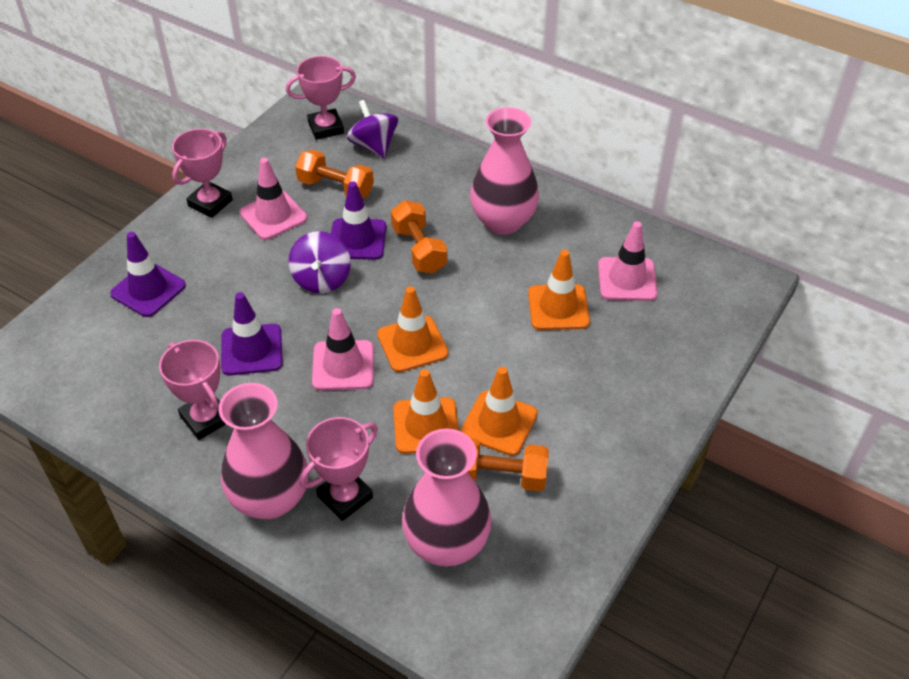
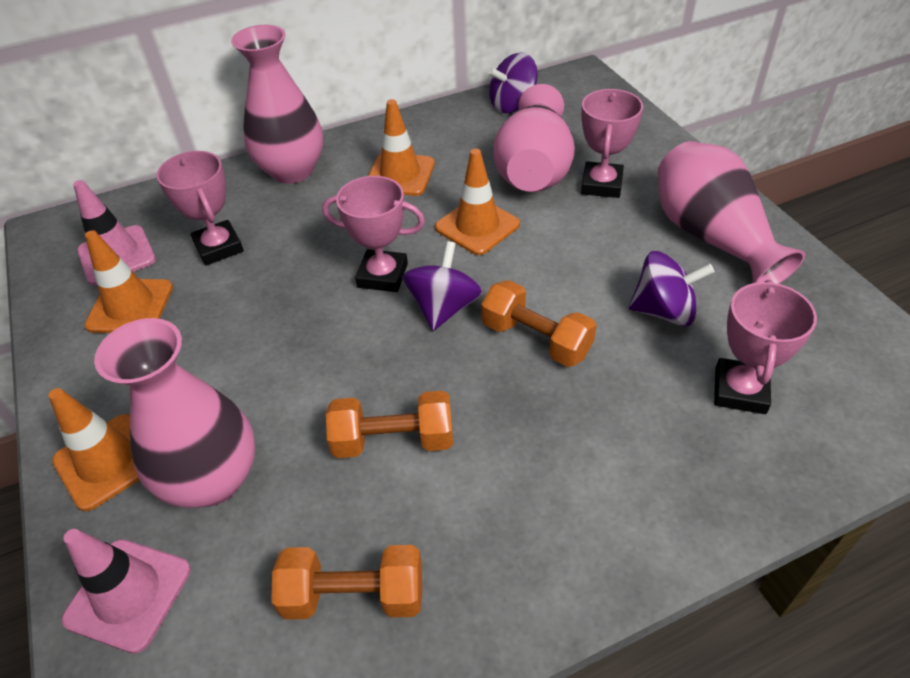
pink traffic cone: [240,158,307,240] [312,308,374,390] [598,221,658,301] = 3 -> [62,529,191,654] [73,180,156,285] = 2
pink vase: [219,383,308,519] [402,429,492,567] [470,107,539,235] = 3 -> [94,318,255,508] [231,25,323,184] [493,84,575,192] [658,141,806,284] = 4
purple spinning top: [289,231,351,293] [347,100,398,158] = 2 -> [403,241,483,331] [488,53,538,113] [629,251,714,327] = 3
purple traffic cone: [110,232,186,317] [221,292,283,376] [331,181,386,260] = 3 -> none = 0

